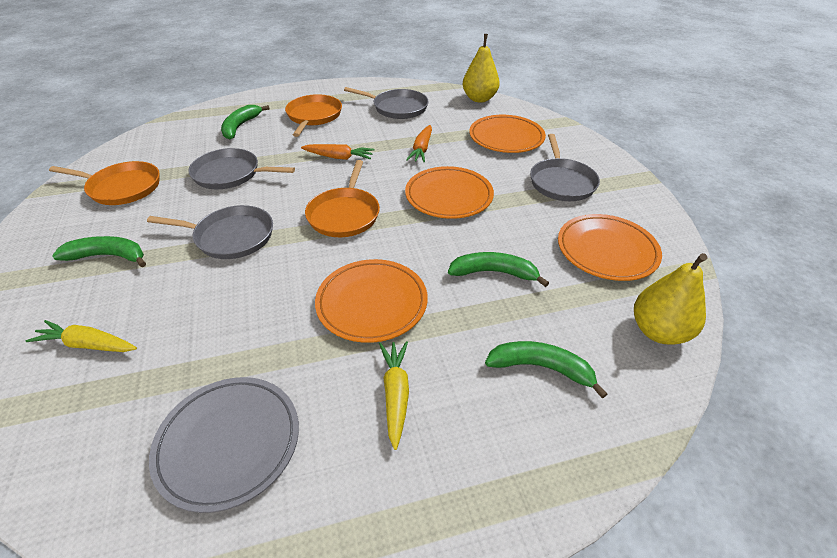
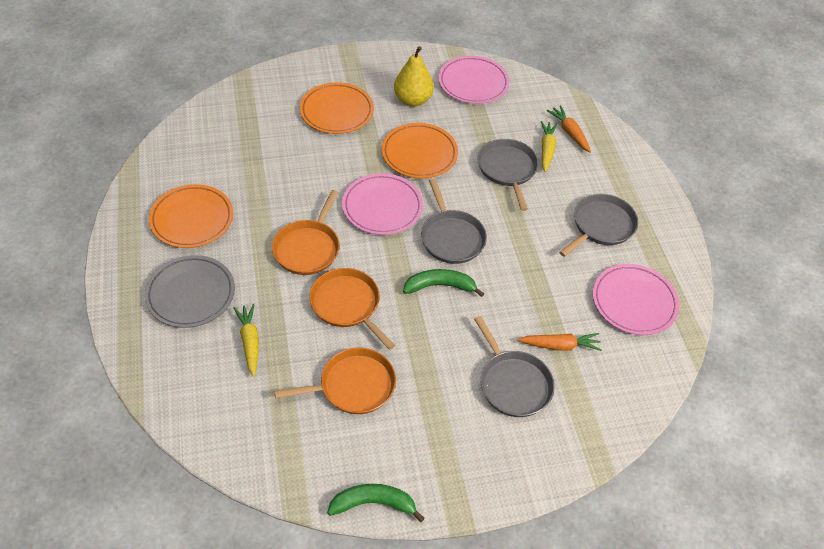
green banana: [52,236,146,267] [221,105,270,139] [448,252,549,287] [485,341,607,399] = 4 -> [327,484,424,522] [403,269,484,297] = 2
orange plate: [315,259,428,343] [405,166,494,219] [469,115,546,153] [558,214,662,281] = 4 -> [149,184,233,248] [300,82,374,134] [382,123,458,179] = 3
pink plate: none = 0 -> [342,173,423,235] [439,56,510,104] [593,264,679,335] = 3
yellow pear: [463,34,500,103] [634,253,707,345] = 2 -> [394,46,434,107] = 1

